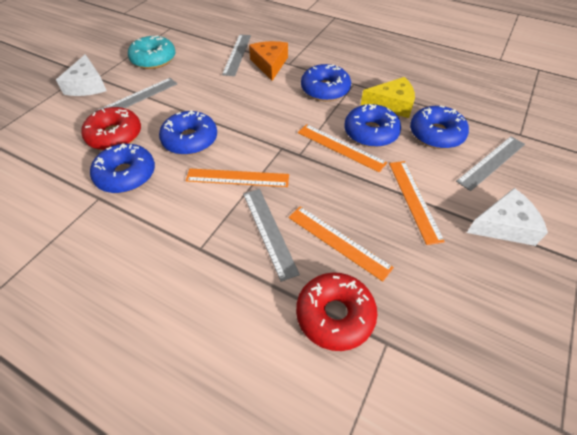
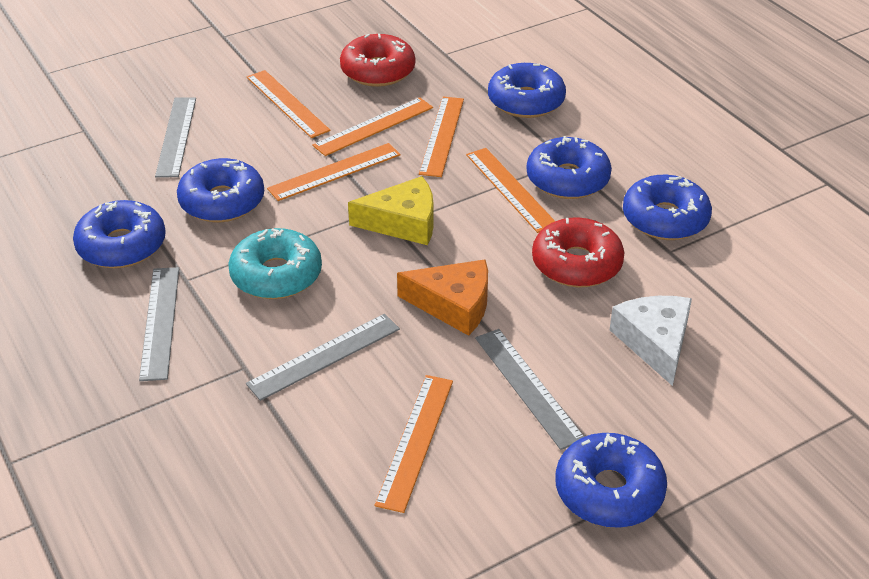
blue donut: [90,143,155,193] [159,110,217,155] [301,64,351,101] [344,104,401,147] [410,105,469,149] = 5 -> [73,200,166,268] [177,158,264,222] [488,63,566,118] [526,136,612,199] [555,433,667,528] [623,175,712,240] = 6
orange ruler: [186,169,289,187] [288,206,394,282] [298,124,387,172] [389,161,445,245] = 4 -> [247,70,331,138] [267,143,401,201] [312,97,433,156] [374,375,453,513] [419,96,464,177] [466,148,555,233] = 6
white cheese: [56,54,107,96] [467,188,548,246] = 2 -> [610,296,692,386] = 1

